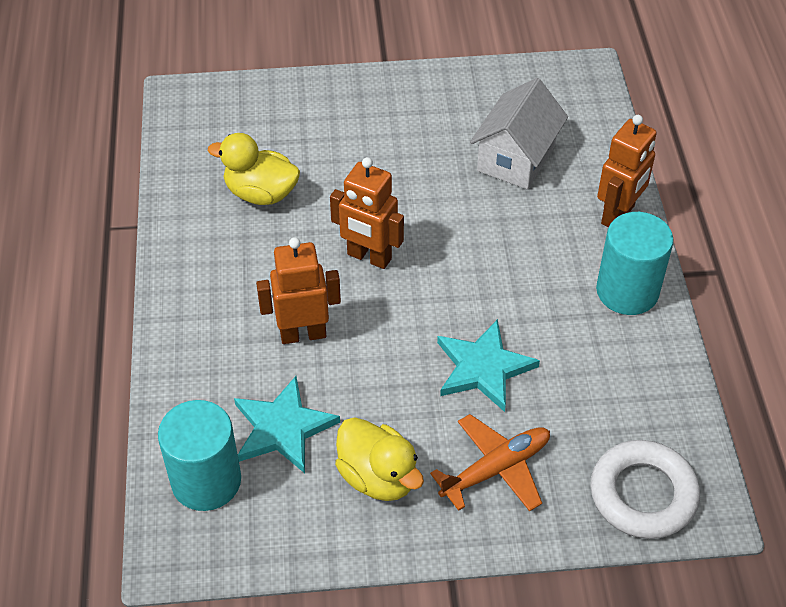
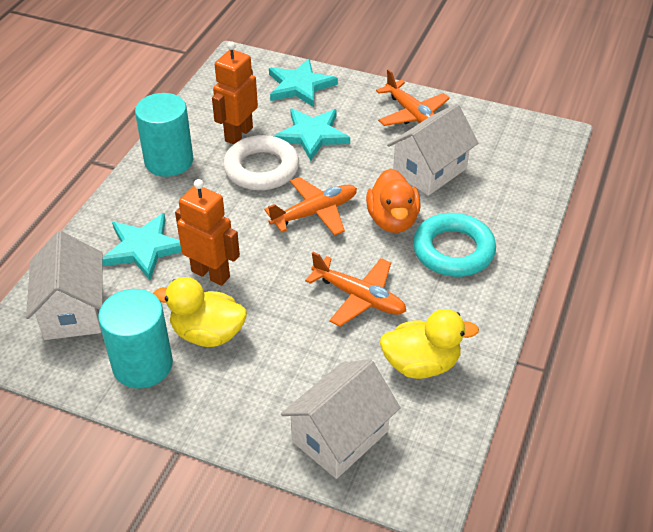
orange duck: none = 0 -> [366,168,421,233] = 1
orange plane: [430,414,550,512] = 1 -> [264,177,357,235] [305,252,406,327] [376,69,450,126] = 3
orange robot: [256,237,341,344] [330,157,404,269] [597,115,657,228] = 3 -> [175,179,240,286] [212,41,258,145] = 2
turquoise ring: none = 0 -> [413,213,496,277] = 1
turquoise star: [234,376,340,473] [437,319,540,412] = 2 -> [103,213,181,280] [269,59,338,107] [274,109,350,161] = 3
white house: [470,78,568,189] = 1 -> [26,231,103,340] [281,359,400,479] [387,104,478,196] = 3

